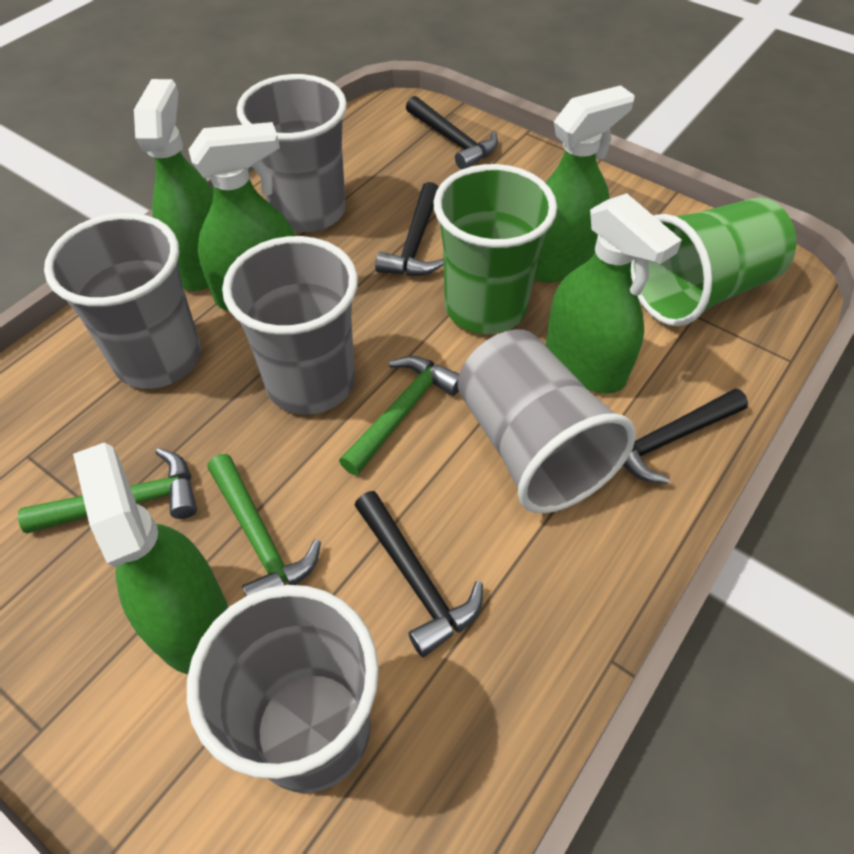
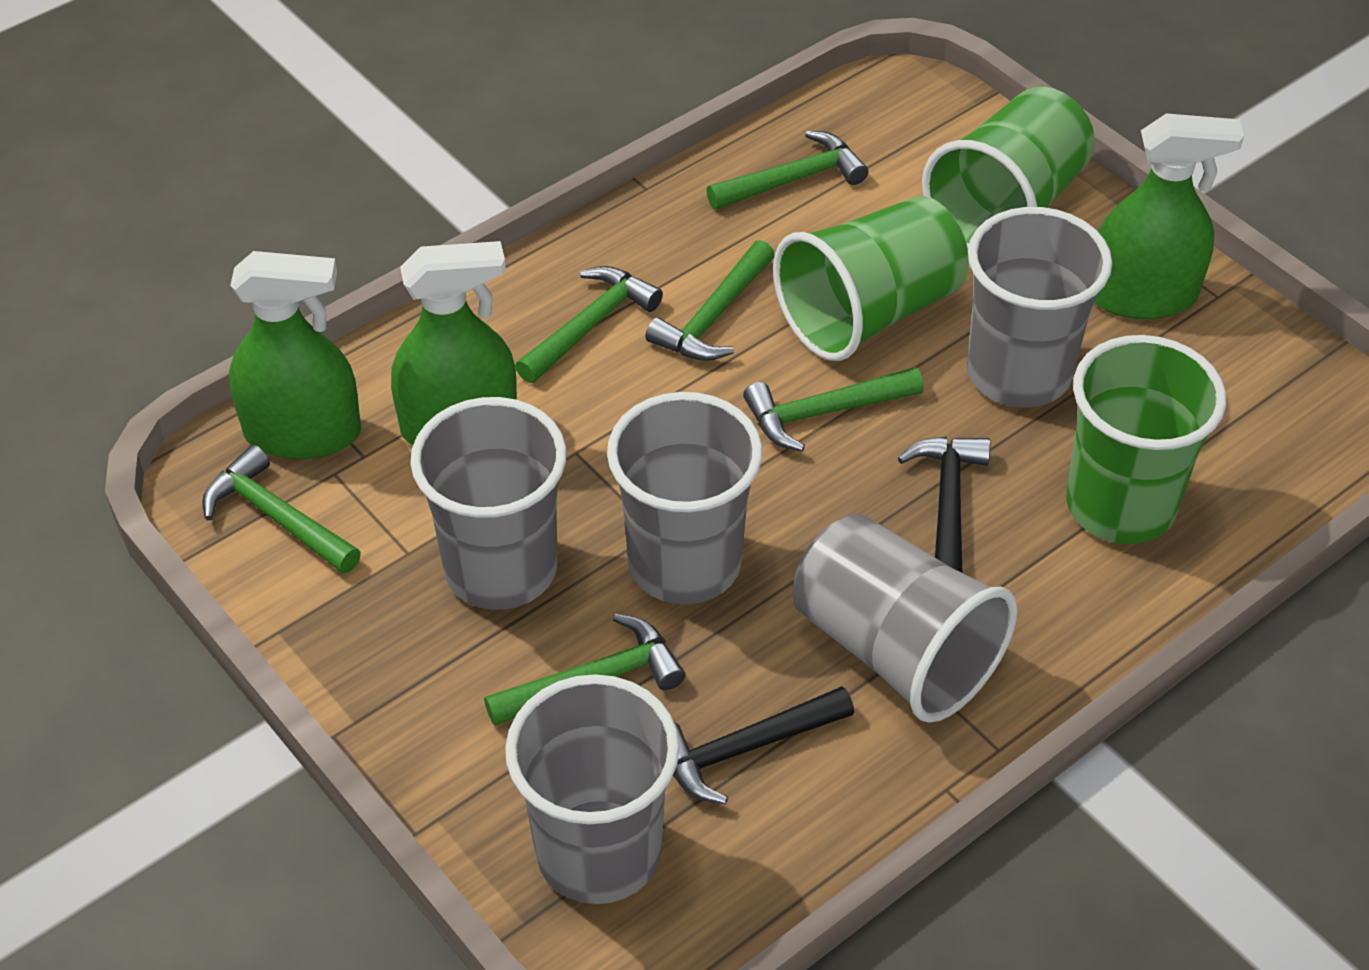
black hammer: [354,491,483,657] [375,182,444,276] [406,96,498,170] [623,388,748,484] = 4 -> [673,686,854,805] [898,437,990,573] = 2
green cup: [434,164,557,334] [631,198,797,326] = 2 -> [773,196,969,361] [922,87,1095,248] [1066,335,1226,544] = 3
green hammer: [18,448,197,534] [207,454,321,596] [339,356,459,476] = 3 -> [202,445,361,574] [484,614,685,726] [515,266,663,383] [645,240,775,361] [706,131,868,209] [743,367,924,452] = 6
green spray bottle: [73,442,228,674] [134,79,214,291] [188,122,296,311] [534,85,635,283] [546,193,682,393] = 5 -> [229,251,361,459] [391,241,517,445] [1094,113,1244,319] = 3

